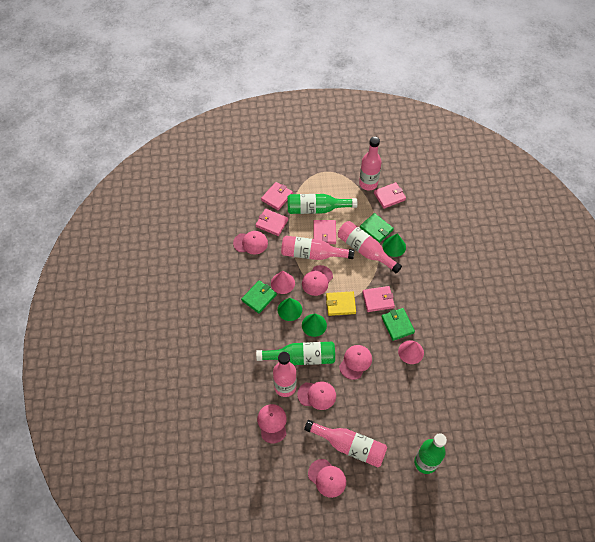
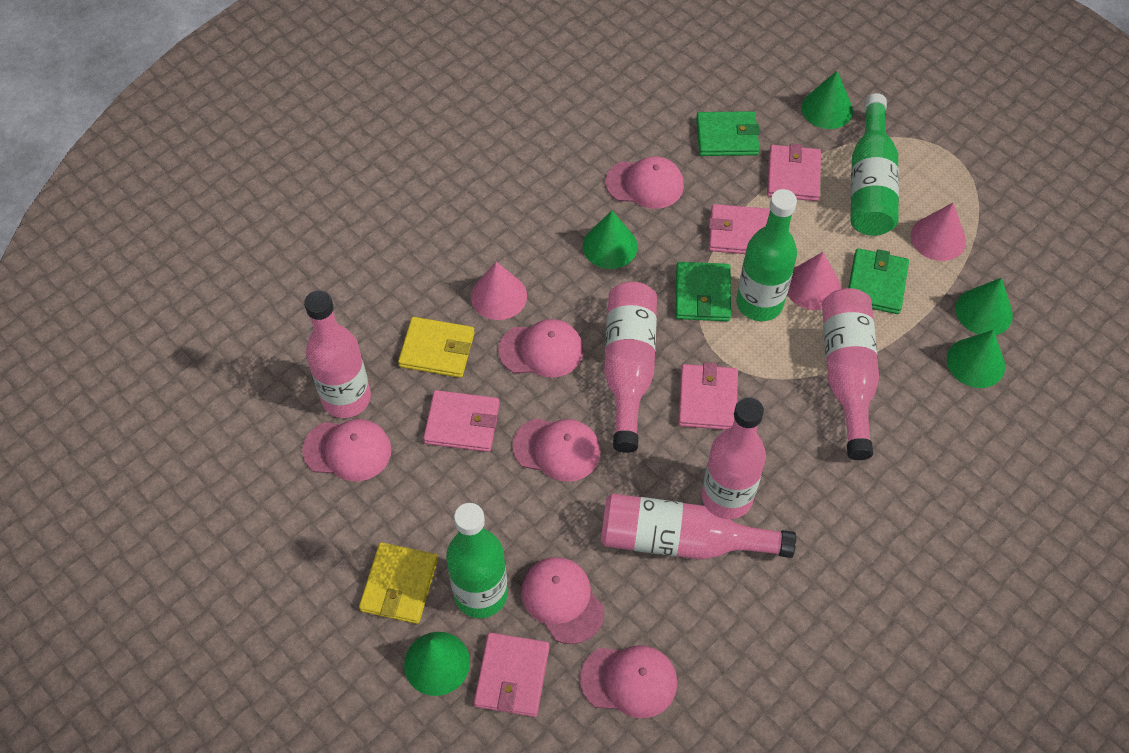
green cone: [278,298,302,321] [302,314,327,337] [382,233,406,257] = 3 -> [404,632,470,696] [583,211,638,269] [801,71,853,129] [947,330,1005,388] [955,278,1013,335] = 5
pink cone: [271,271,295,294] [398,340,424,364] = 2 -> [471,262,527,320] [787,252,841,310] [911,203,966,261] = 3
yellow wallet: [326,291,356,316] = 1 -> [359,542,438,624] [398,317,475,378] = 2

